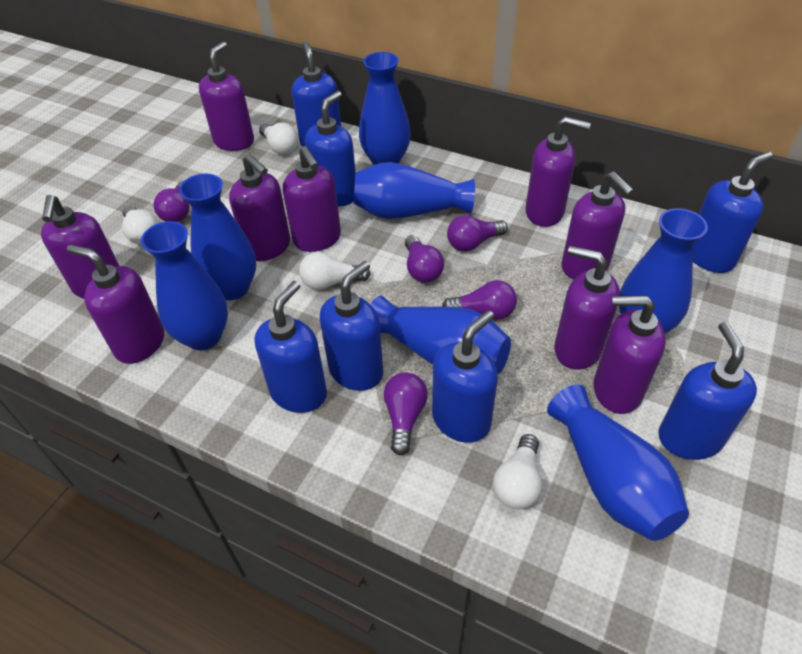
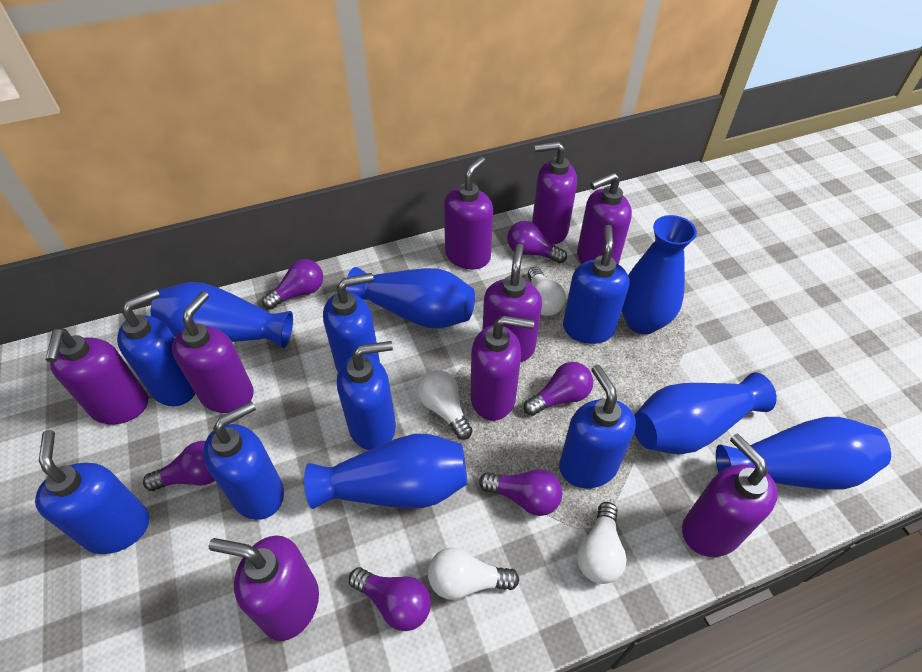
blue vase: [141,221,228,350] [179,173,256,300] [354,162,475,219] [359,52,411,165] [370,296,511,374] [547,384,689,541] [619,208,708,333] = 7 -> [151,282,293,348] [304,434,467,509] [346,267,475,329] [622,215,697,334] [634,373,777,455] [716,417,891,490] = 6
purple light bulb: [154,181,189,222] [384,373,428,456] [405,235,444,283] [442,280,517,320] [447,215,508,252] = 5 -> [143,441,215,491] [262,259,323,309] [349,567,431,631] [479,469,562,516] [507,221,567,264] [524,362,593,416] = 6

